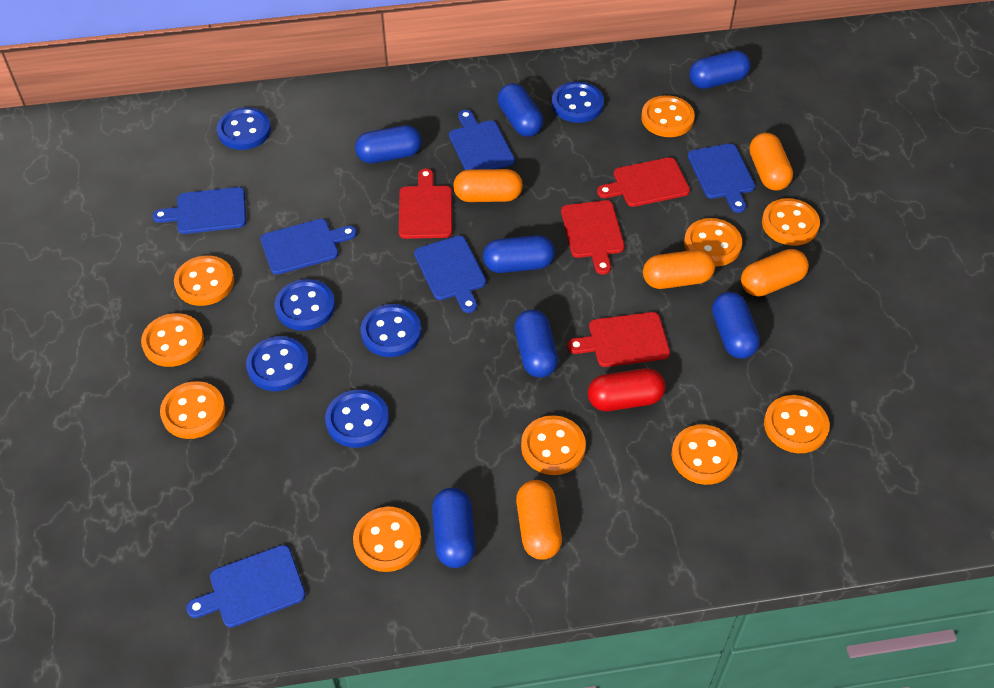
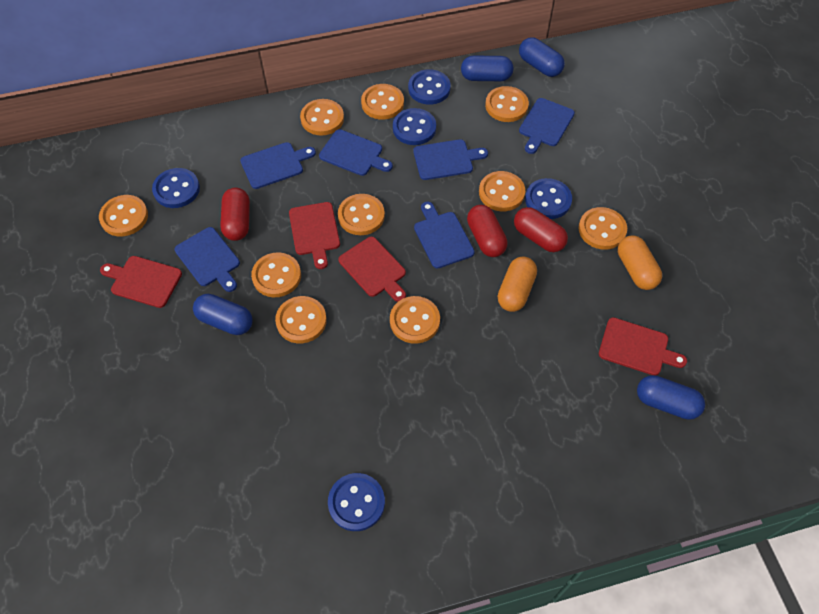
blue button: [217,107,271,150] [246,336,309,391] [275,279,335,331] [325,390,389,448] [361,304,421,357] [552,82,604,123] = 6 -> [152,168,200,208] [328,473,385,531] [393,108,436,145] [408,69,451,105] [525,178,572,219] = 5
blue capsule: [355,125,422,163] [432,488,476,568] [483,235,555,273] [498,83,543,137] [514,309,558,378] [689,50,750,89] [712,292,760,359] = 7 -> [193,294,253,335] [461,55,513,81] [519,37,565,77] [637,375,705,420] = 4
orange capsule: [453,169,523,202] [516,480,562,560] [643,250,715,289] [741,249,809,297] [749,133,793,190] = 5 -> [498,256,537,312] [618,235,662,290] = 2
red capsule: [588,368,665,411] = 1 -> [220,188,250,241] [467,205,508,257] [514,207,568,252] = 3

